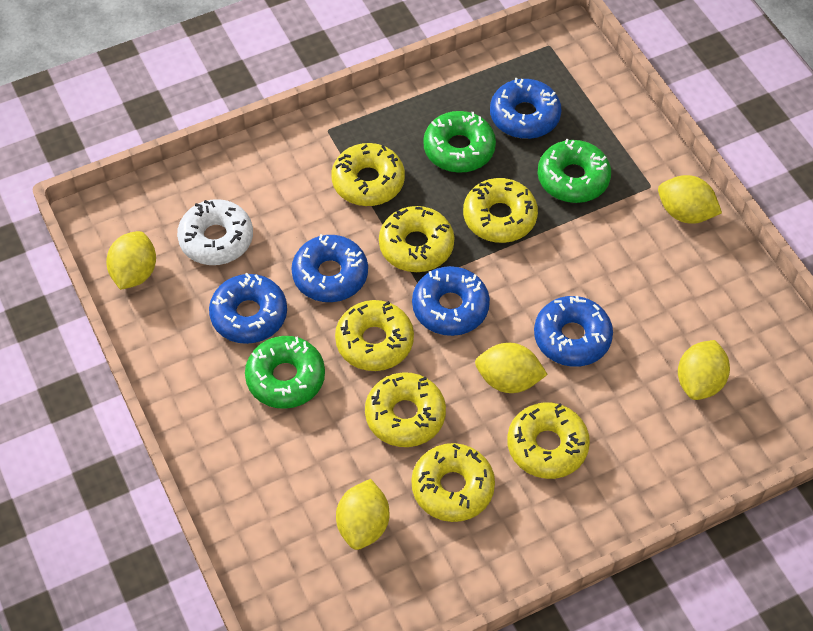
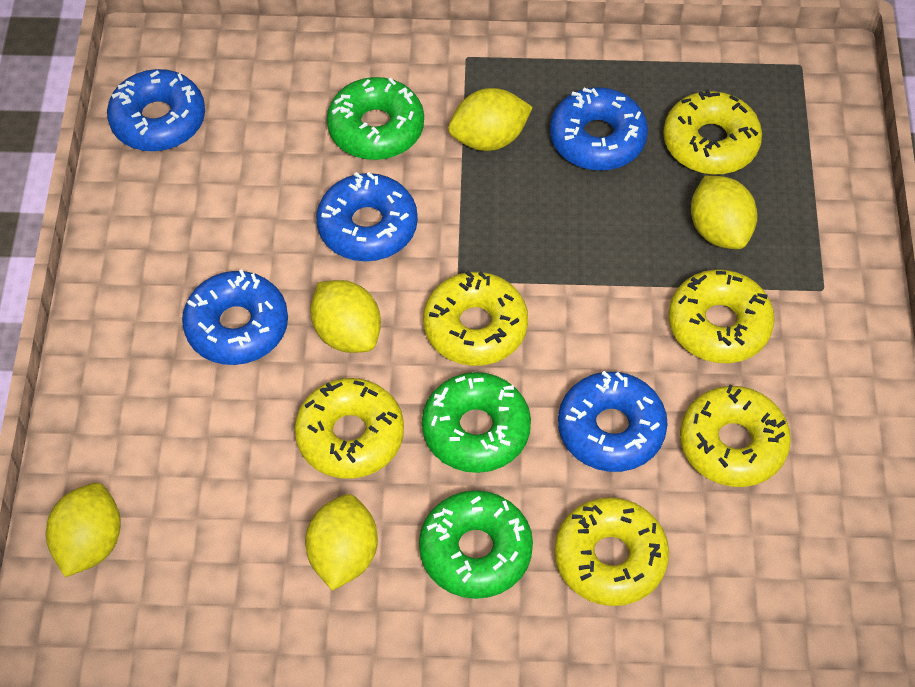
white donut: [177,199,253,265] = 1 -> none = 0
yellow donut: [331,143,405,206] [335,300,414,371] [365,372,446,447] [379,206,454,272] [411,443,495,522] [463,178,538,243] [507,402,590,479] = 7 -> [294,378,404,479] [423,271,528,366] [554,497,669,606] [663,89,762,174] [669,269,775,363] [680,384,791,487] = 6

